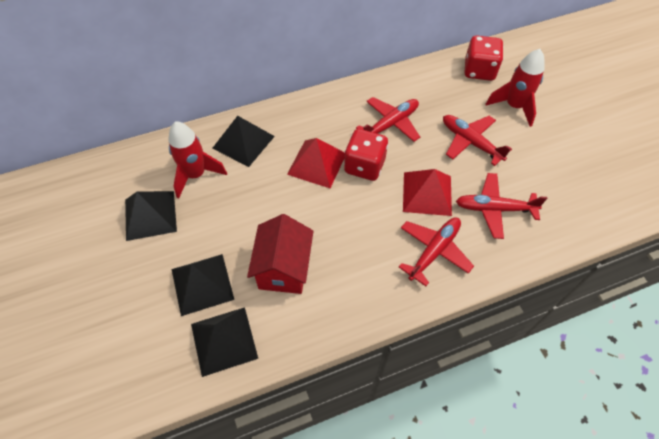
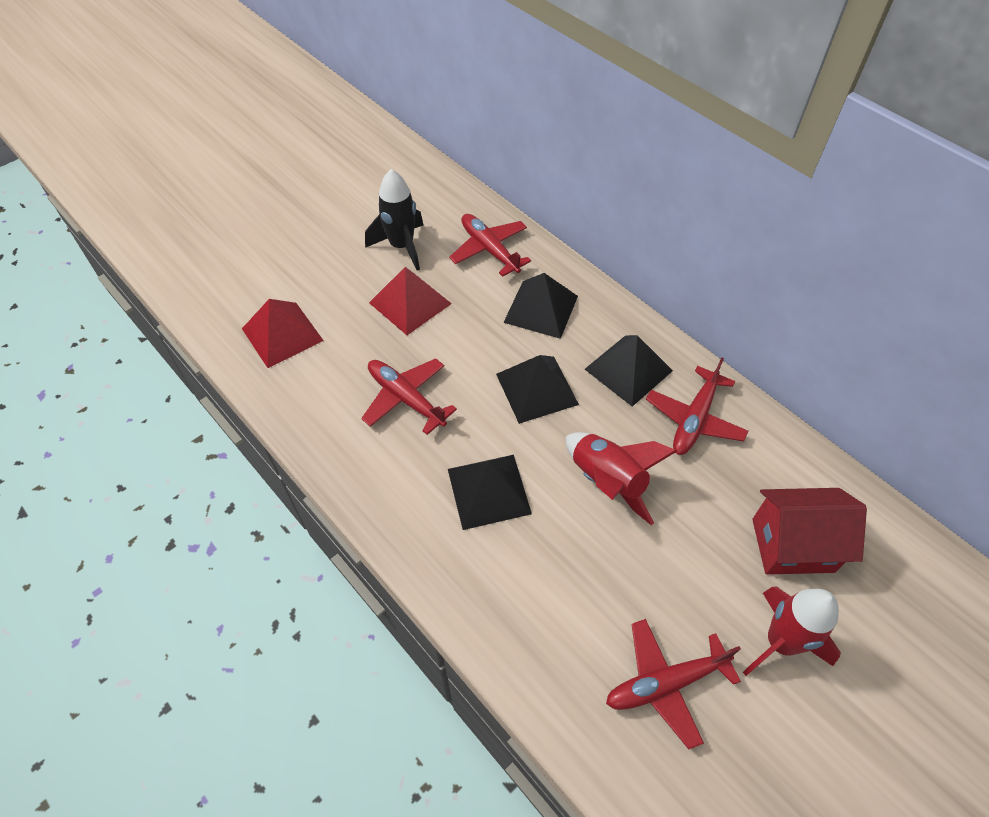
black rocket: none = 0 -> [365,169,423,271] = 1
red dice: [344,129,388,181] [465,35,503,81] = 2 -> none = 0

